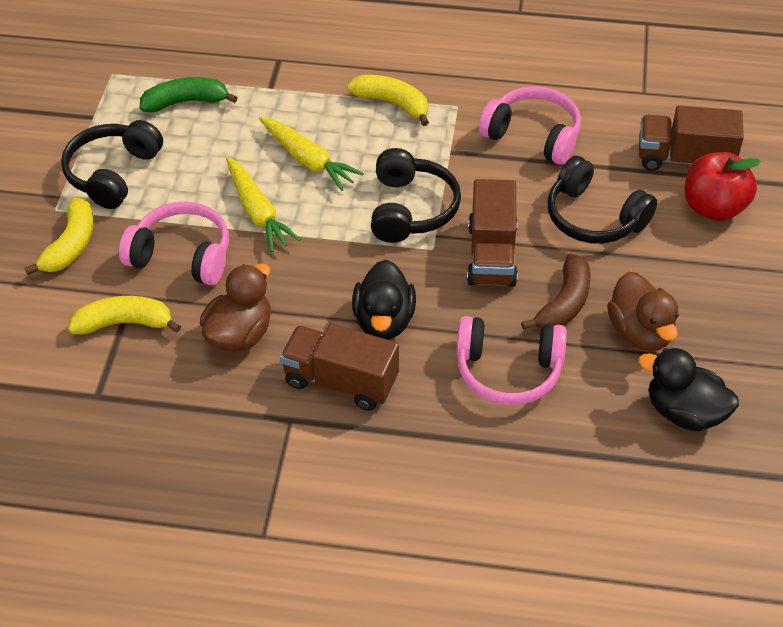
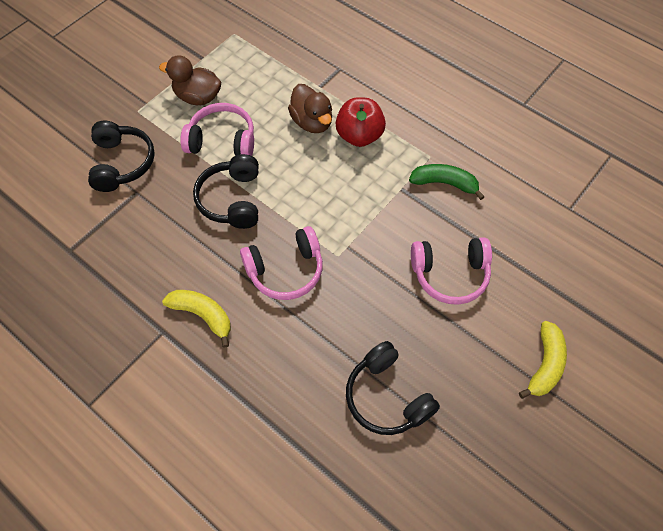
black duck: [352,260,416,340] [638,348,739,431] = 2 -> none = 0
brown banana: [521,253,591,330] = 1 -> none = 0
brown truck: [280,323,399,411] [467,179,518,287] [639,105,744,171] = 3 -> none = 0
yellow banana: [25,198,94,275] [68,296,181,334] [347,75,429,126] = 3 -> [162,290,231,348] [519,321,567,399] = 2
yellow carrot: [226,157,301,252] [259,117,364,191] = 2 -> none = 0

